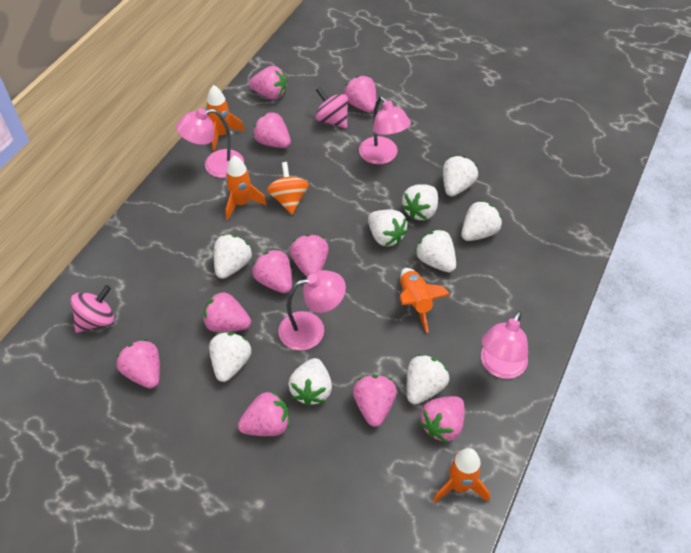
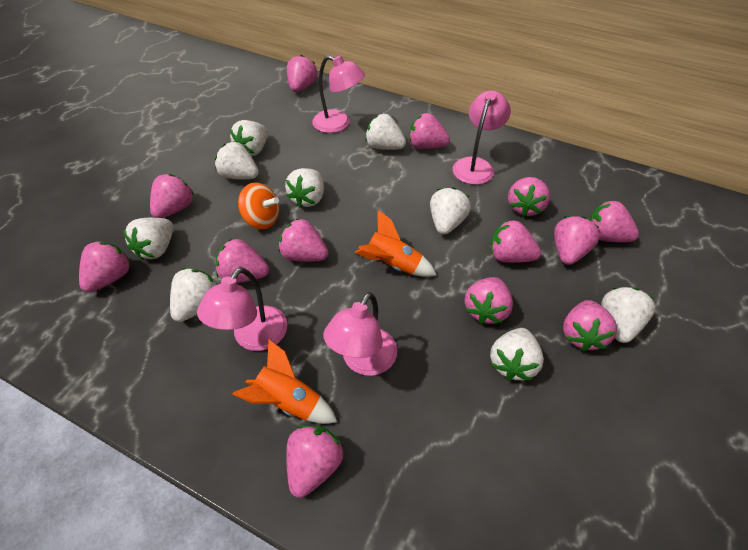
orange rocket: [206,85,245,151] [225,155,267,220] [399,268,451,333] [433,448,490,503] = 4 -> [232,339,337,424] [355,210,436,277] = 2
pink spinning top: [71,285,114,333] [316,87,348,129] = 2 -> none = 0
pink strawberry: [116,339,160,389] [203,292,251,332] [238,391,289,436] [249,66,287,100] [252,249,292,293] [253,112,291,148] [290,234,329,278] [344,76,376,113] [353,375,397,427] [419,396,465,443] = 10 -> [79,241,131,292] [150,174,194,218] [216,239,269,283] [278,218,328,262] [286,426,343,498] [287,55,317,92] [409,113,450,149] [465,277,513,324] [490,220,541,263] [508,177,550,217] [554,216,600,265] [563,300,617,351] [589,200,639,242] = 13

